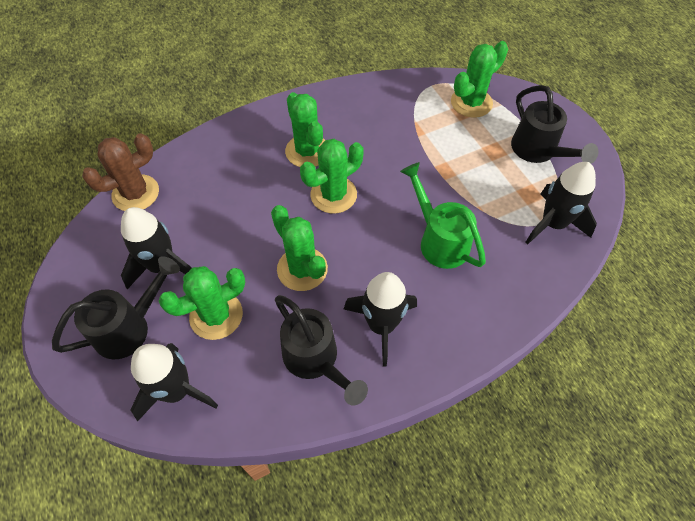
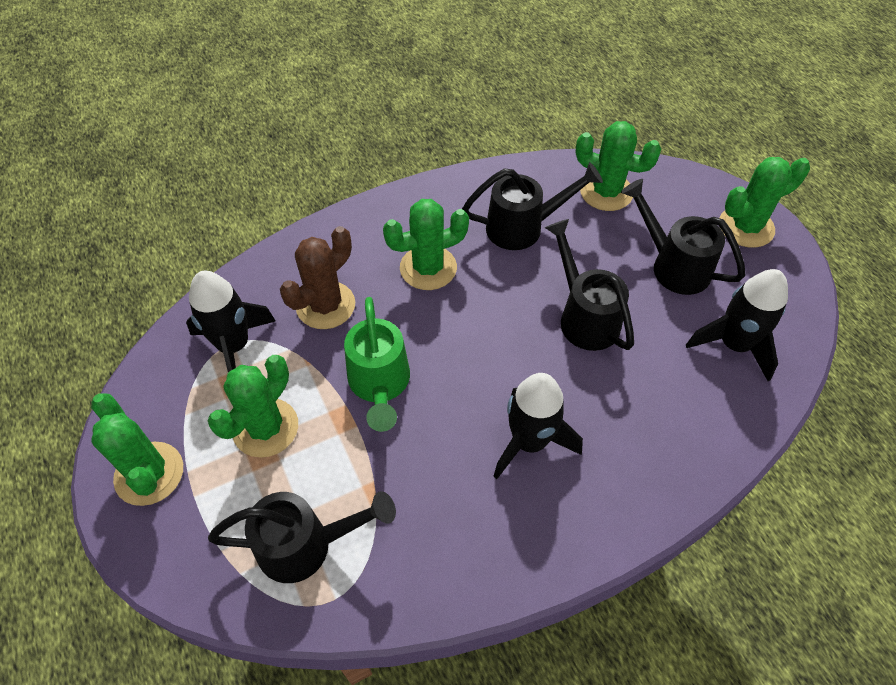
black rocket: [121,207,192,289] [130,343,218,421] [344,272,417,367] [525,162,597,245] = 4 -> [186,271,275,372] [493,373,583,479] [686,269,788,381] = 3
black watering can: [52,256,180,359] [275,295,368,405] [511,85,598,164] = 3 -> [208,491,396,583] [462,162,603,250] [545,219,634,351] [621,179,746,295] = 4

